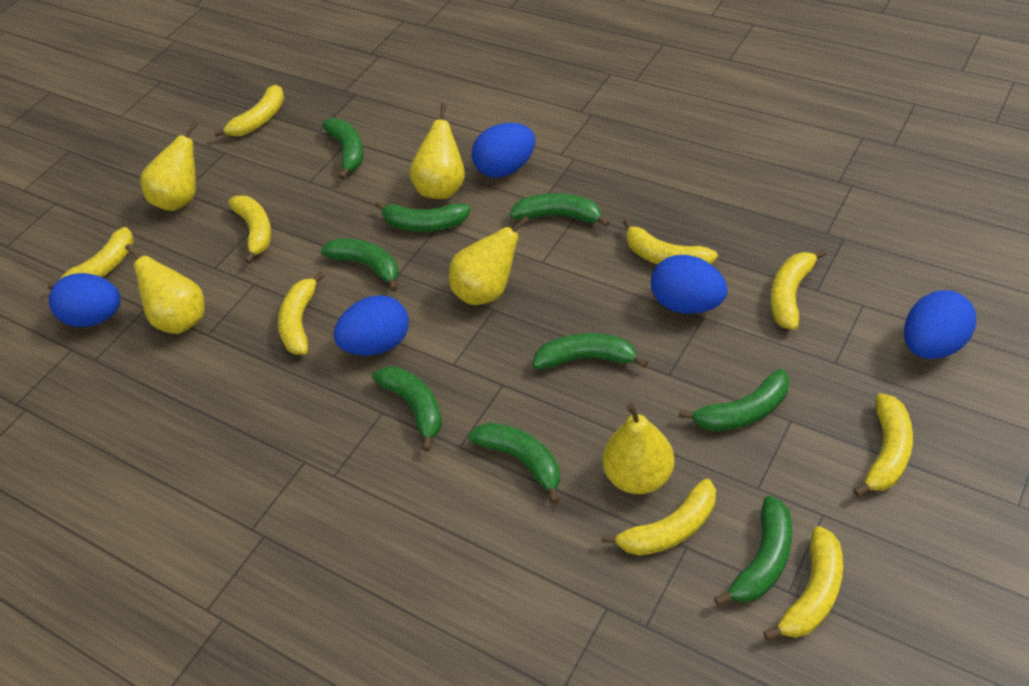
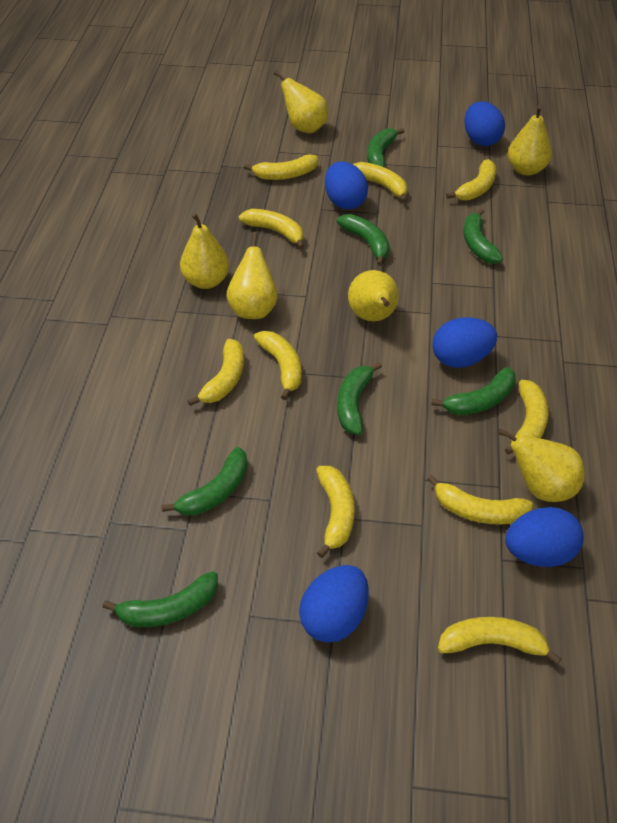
green banana: [321,238,399,292] [322,118,363,180] [372,366,442,451] [375,201,471,232] [468,423,560,504] [510,193,610,227] [532,333,648,369] [678,369,789,431] [714,496,792,606] = 9 -> [102,571,218,627] [162,447,248,516] [337,214,390,266] [337,362,382,435] [367,128,405,167] [431,367,516,415] [464,208,503,264] = 7
yellow banana: [47,227,134,289] [214,85,284,137] [228,196,271,264] [278,271,325,355] [601,479,716,556] [623,219,718,265] [763,526,843,641] [771,249,827,330] [853,393,913,497] = 9 -> [188,339,244,406] [239,209,305,249] [244,154,318,180] [254,331,302,400] [316,466,355,558] [353,162,408,202] [427,475,534,525] [438,617,562,664] [446,159,496,201] [505,380,549,455] = 10
yellow pear: [125,244,205,334] [140,121,198,211] [409,103,465,199] [449,216,530,305] [602,403,674,494] = 5 -> [180,213,229,289] [226,232,277,319] [274,71,328,133] [348,270,399,321] [497,428,585,502] [508,105,552,176] = 6

